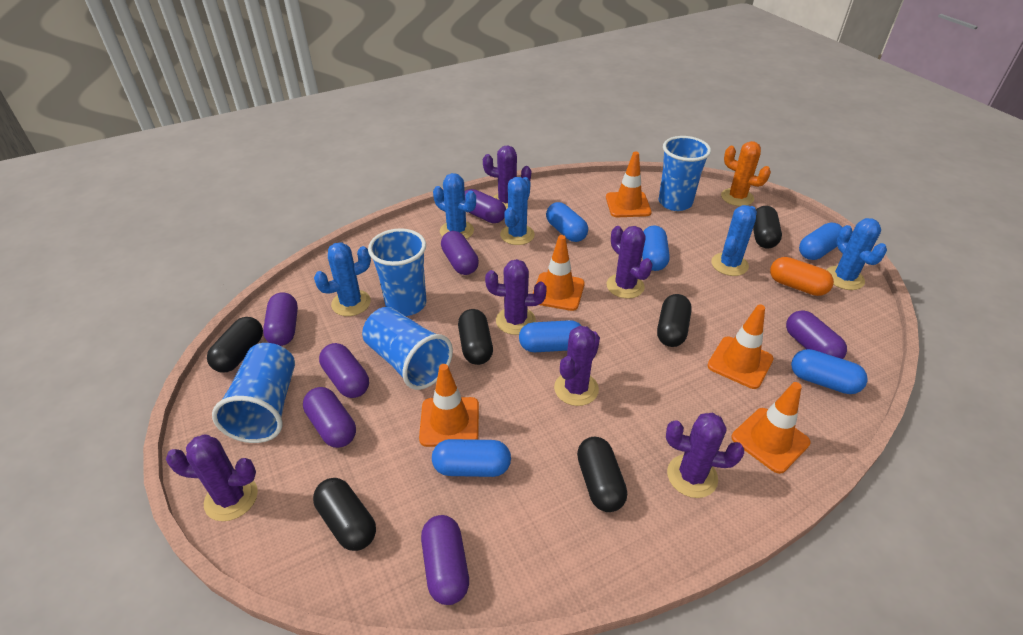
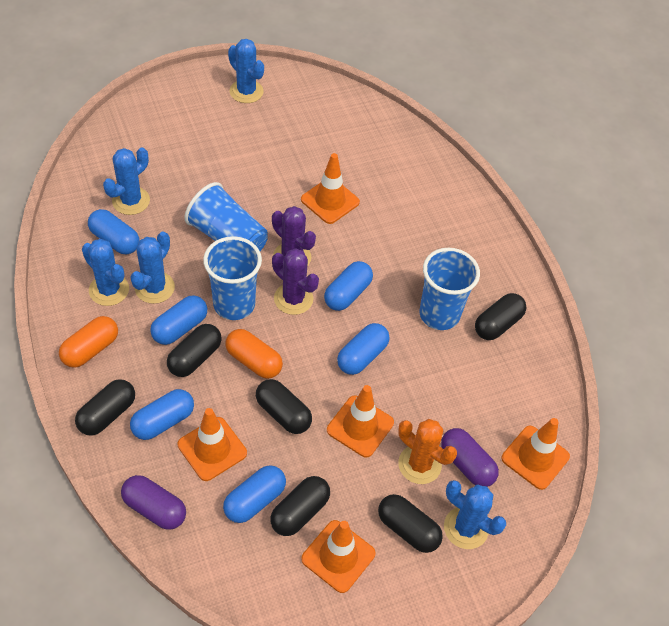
blue cup: [212,343,295,443] [362,307,453,390] [368,228,426,316] [658,136,711,211] = 4 -> [185,182,268,251] [203,236,262,320] [420,248,480,330] = 3
orange capsule: [770,257,834,296] = 1 -> [59,316,118,368] [225,329,283,379] = 2
purple cactus: [166,434,258,521] [483,145,531,209] [485,259,547,335] [554,326,600,406] [607,226,653,299] [666,413,744,498] = 6 -> [272,206,316,265] [272,249,319,315] = 2
purple capsule: [263,292,298,346] [303,387,356,448] [319,343,369,398] [421,515,469,605] [441,231,479,275] [465,189,506,223] [786,310,847,359] = 7 -> [121,475,186,530] [441,428,499,487] = 2

